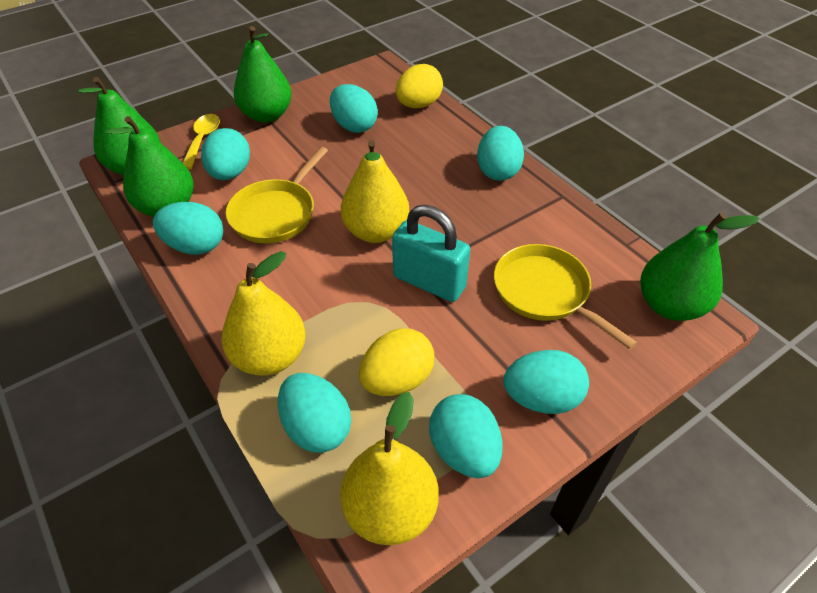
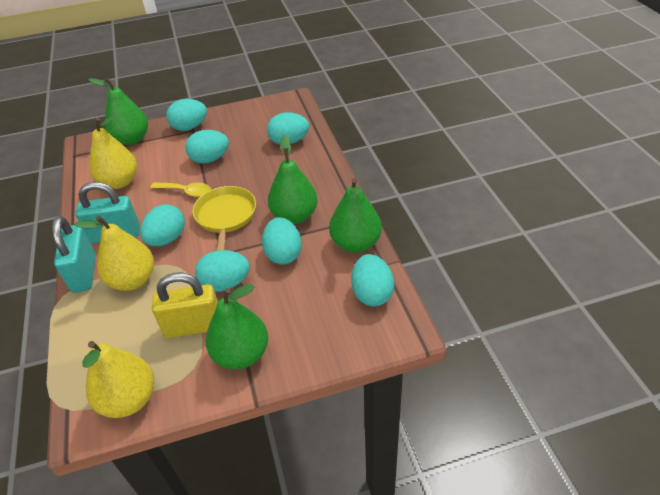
turquoise padlock: [392,205,470,302] = 1 -> [52,216,96,293] [75,182,140,243] = 2
yellow egg: [359,328,434,396] [396,64,443,108] = 2 -> none = 0
yellow padlock: none = 0 -> [152,273,218,338] = 1
yellow pan: [226,147,328,243] [494,244,637,350] = 2 -> [193,186,256,251] = 1

